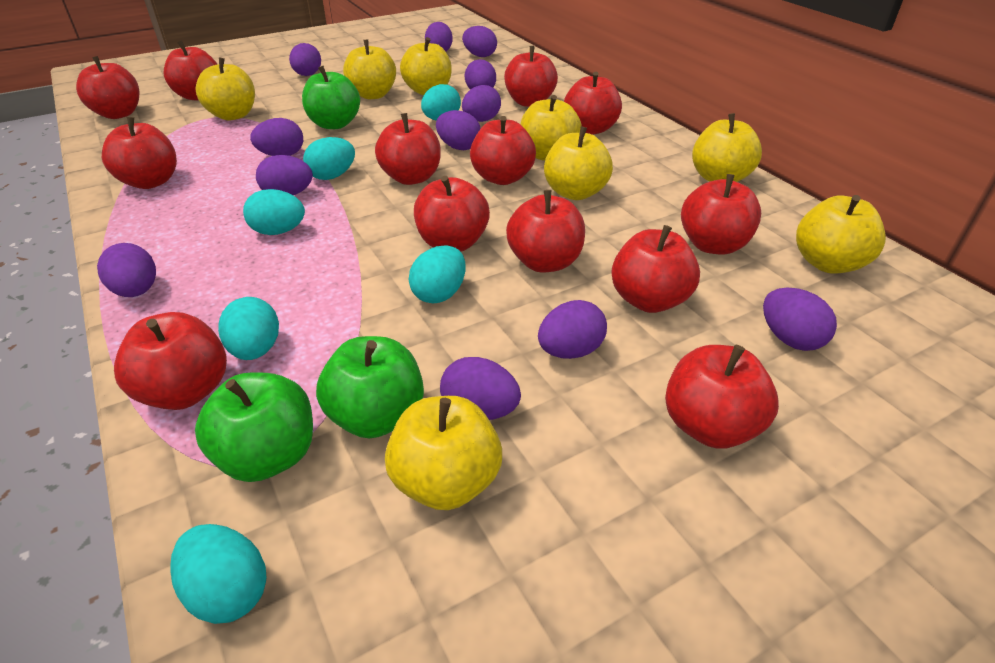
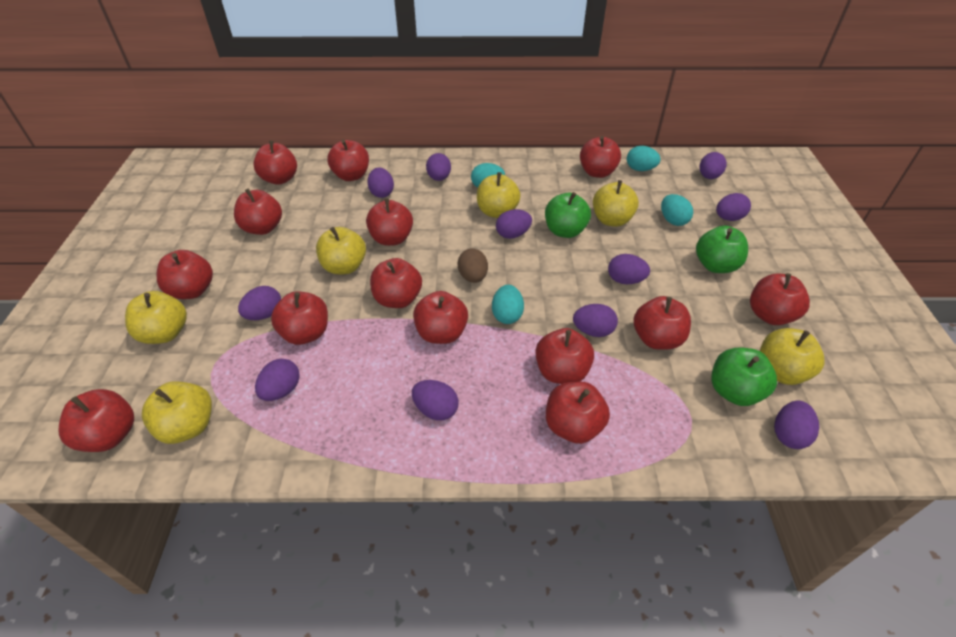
brown egg: none = 0 -> [458,249,488,283] = 1
purple egg: [97,243,156,297] [250,118,303,156] [256,155,313,195] [289,43,321,76] [425,22,453,51] [436,110,481,150] [440,357,521,420] [462,26,497,57] [462,85,501,122] [465,59,496,90] [538,300,607,359] [763,288,837,351] = 12 -> [238,286,281,320] [255,359,300,401] [367,167,394,198] [412,380,459,420] [426,153,451,181] [496,209,532,239] [573,304,618,337] [608,254,650,284] [700,152,727,179] [716,193,751,221] [774,401,819,449] = 11
red apple: [76,56,139,119] [102,117,177,189] [114,312,227,410] [164,41,218,100] [375,113,441,185] [414,176,490,252] [470,116,536,185] [504,46,558,107] [506,190,585,272] [564,72,622,135] [611,225,700,313] [665,345,779,449] [681,174,761,255] = 13 -> [58,389,134,452] [157,250,213,299] [234,189,282,235] [253,140,297,185] [271,292,328,345] [327,140,369,181] [366,198,413,246] [370,258,422,308] [413,291,468,344] [535,328,594,384] [546,382,610,444] [580,136,621,178] [634,296,691,350] [750,273,810,325] = 14
turquoise egg: [170,524,267,624] [218,297,279,360] [243,189,305,235] [303,137,355,180] [408,245,466,303] [421,84,461,121] = 6 -> [471,163,505,188] [492,285,524,324] [627,146,661,171] [661,194,693,226] = 4
yellow apple: [196,57,255,121] [343,40,396,99] [385,396,502,510] [400,37,452,95] [520,95,582,161] [544,126,613,200] [692,113,762,182] [796,195,886,274] = 8 -> [125,291,187,344] [142,382,212,444] [316,227,366,275] [477,172,521,218] [593,180,639,227] [760,328,824,385] = 6

